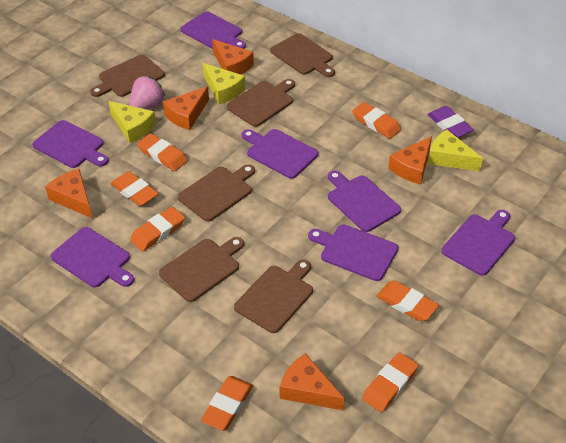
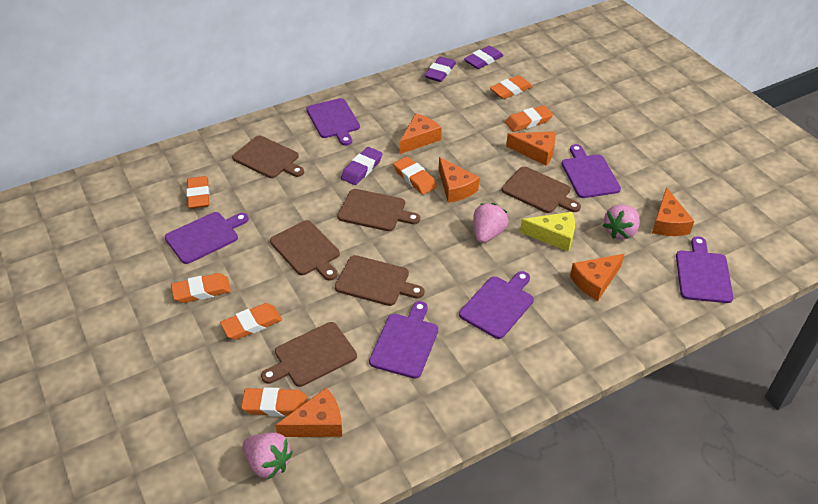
orange cheese: [45,169,92,218] [163,86,209,130] [212,39,254,74] [280,353,345,411] [388,136,432,184] = 5 -> [275,388,342,437] [400,113,442,154] [439,157,480,203] [506,132,556,166] [570,254,624,301] [652,187,694,236] = 6
pink strawberry: [129,76,165,110] = 1 -> [243,432,293,479] [473,203,508,243] [603,205,640,239] = 3
purple cutting board: [32,120,108,168] [51,227,134,287] [180,11,246,49] [242,129,318,179] [308,224,398,281] [328,171,401,232] [441,210,515,276] = 7 -> [165,212,249,264] [306,98,360,146] [369,301,438,379] [459,271,534,339] [562,144,621,198] [676,236,733,303] = 6
purple eraser: [427,106,474,138] = 1 -> [341,147,382,185] [424,56,456,82] [464,46,504,69] = 3
yellow cheese: [108,101,156,143] [203,63,245,104] [428,129,483,171] = 3 -> [520,212,575,251] = 1

